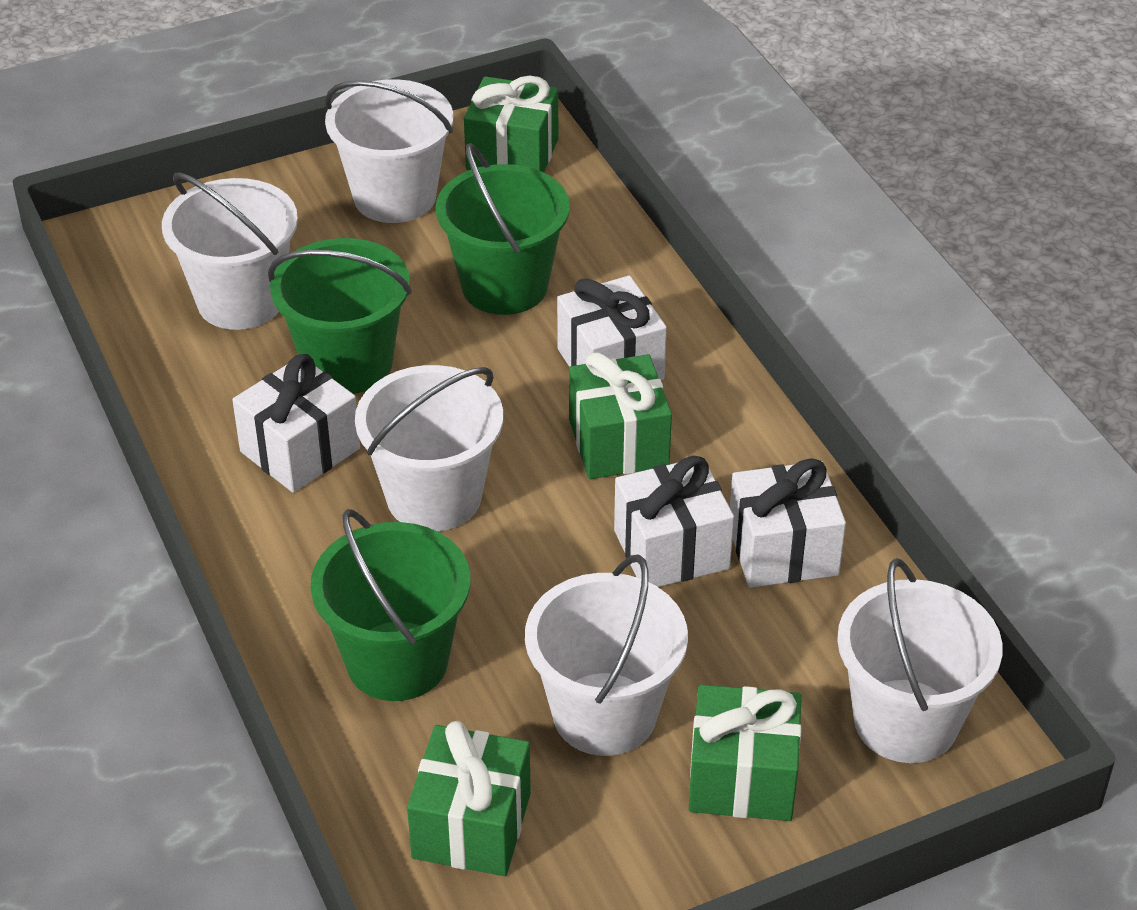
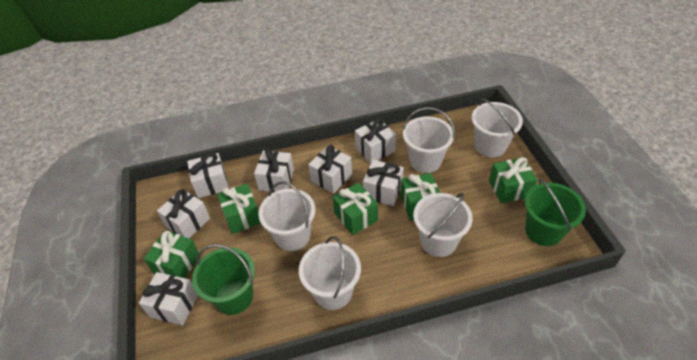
green bucket: [268,238,412,394] [311,509,470,701] [436,143,570,315] = 3 -> [192,244,255,315] [525,178,586,246] = 2
green gift: [407,721,531,876] [464,76,558,173] [569,352,672,479] [689,684,802,821] = 4 -> [144,230,199,278] [217,184,261,234] [333,183,378,235] [401,173,440,221] [489,157,537,203] = 5
white gift: [232,354,360,493] [557,275,667,380] [614,456,734,587] [730,458,846,588] = 4 -> [139,272,198,326] [157,189,210,238] [187,153,229,198] [254,148,294,192] [308,145,352,194] [355,118,396,164] [363,160,404,206] = 7

